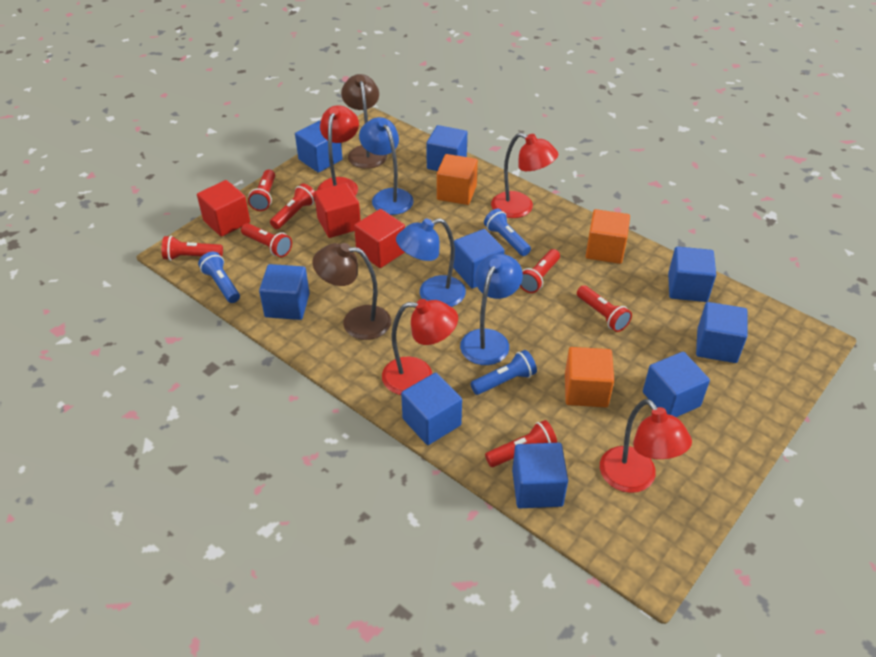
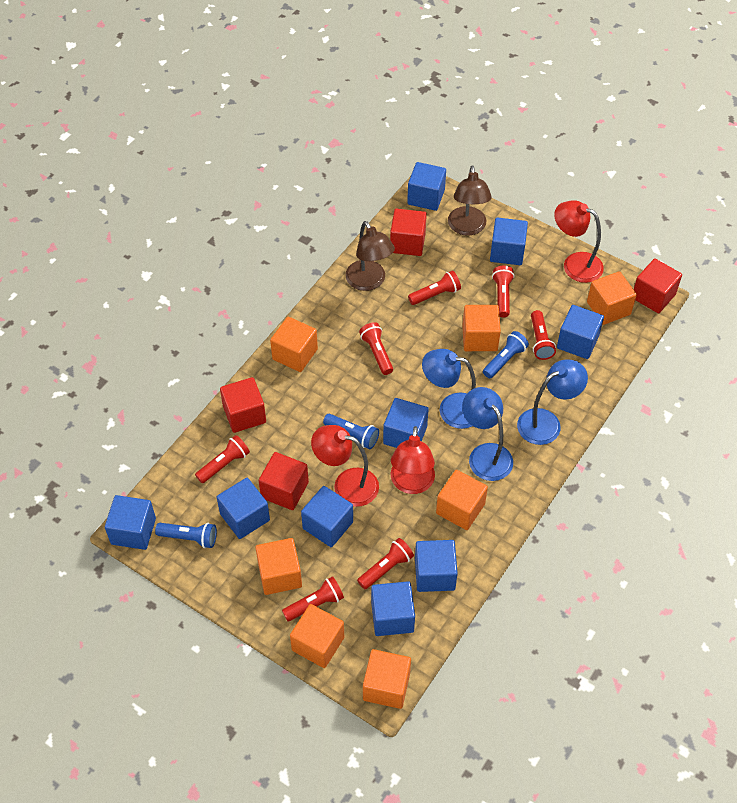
orange cube: [437,154,478,205] [565,347,614,407] [586,209,630,264] = 3 -> [255,538,302,595] [270,317,318,372] [290,604,344,668] [363,649,411,709] [436,470,488,530] [462,305,501,351] [587,271,637,325] = 7
red cube: [197,180,250,237] [314,183,361,238] [354,209,405,268] = 3 -> [220,377,266,433] [259,452,309,510] [390,209,427,256] [634,259,682,313] = 4
red lamp: [317,105,359,196] [382,299,458,395] [491,133,558,218] [600,399,692,493] = 4 -> [311,425,379,507] [391,426,435,494] [554,200,604,283] = 3

